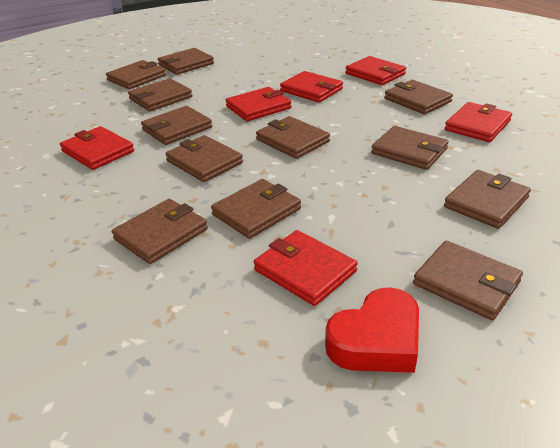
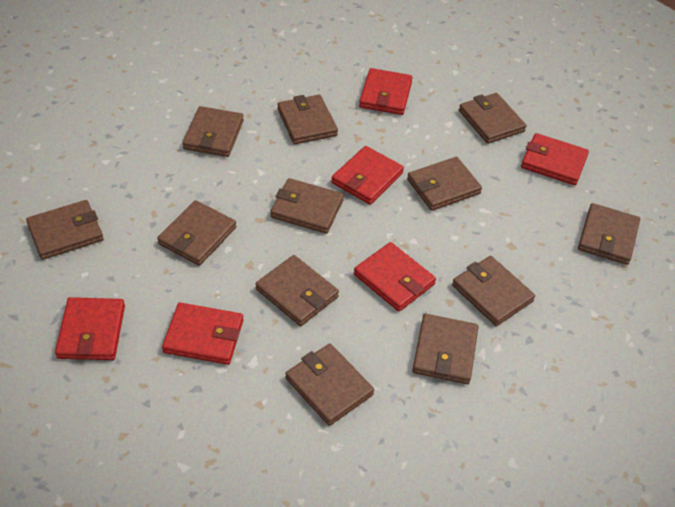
red heart: [325,288,419,373] = 1 -> none = 0

